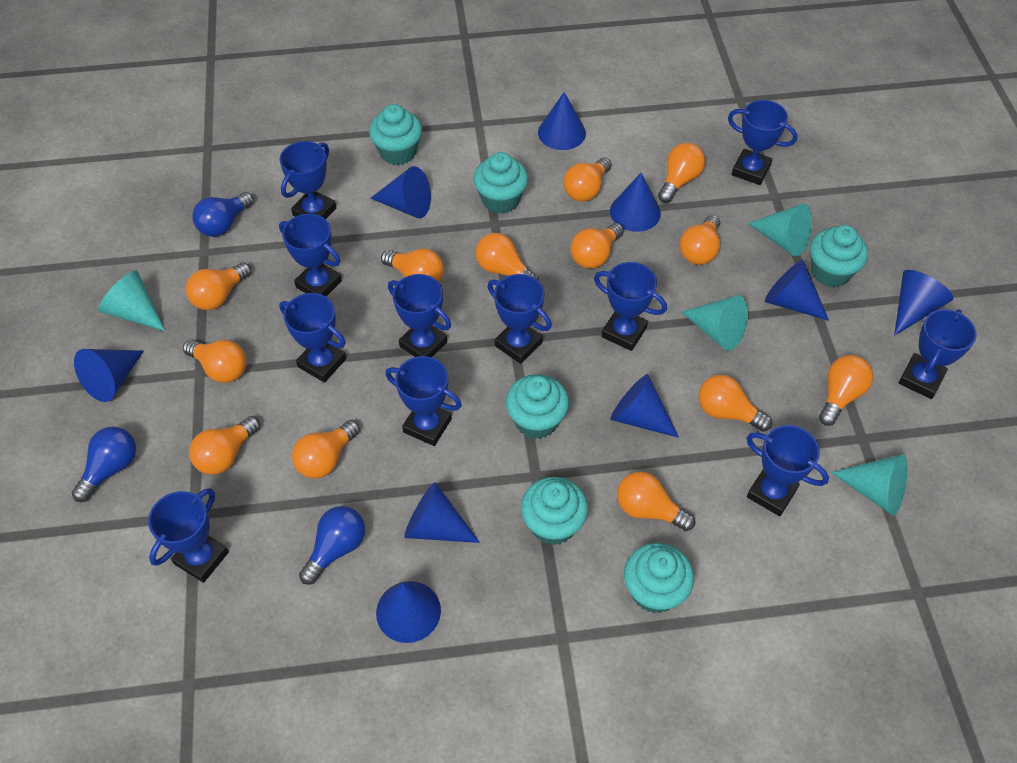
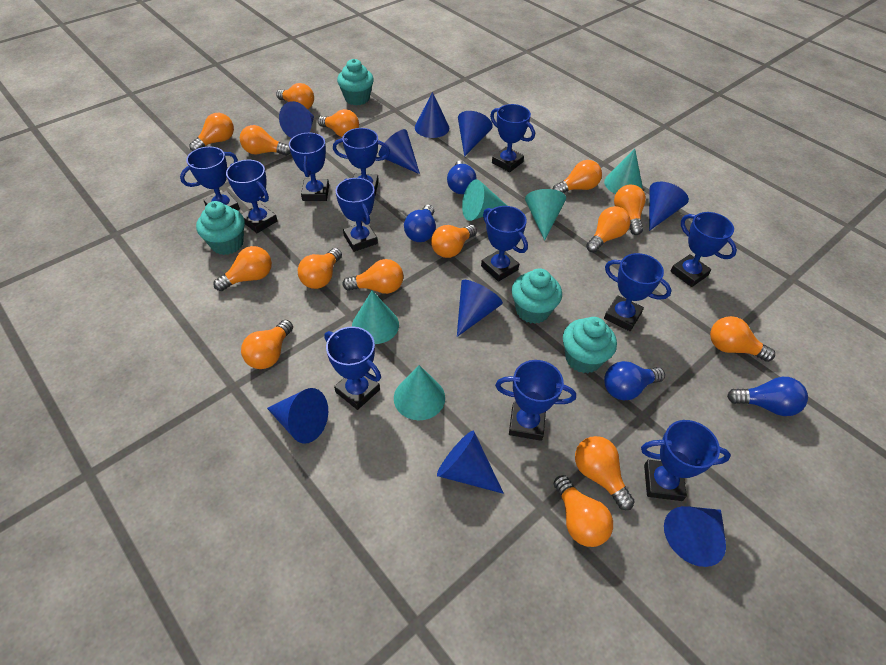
blue light bulb: [72,427,136,502] [192,192,254,237] [299,506,365,585] = 3 -> [404,205,436,242] [447,160,477,194] [604,361,665,400] [727,377,808,416] = 4
blue trophy: [148,488,229,583] [279,214,342,297] [279,293,346,383] [280,141,336,219] [385,356,462,446] [388,274,451,358] [488,274,552,364] [594,262,667,351] [728,100,797,185] [746,425,829,516] [899,309,977,399] = 11 -> [180,147,240,211] [226,160,277,233] [289,133,329,201] [325,326,381,410] [333,128,390,196] [336,178,378,252] [481,206,528,282] [490,104,535,172] [495,360,576,441] [604,253,672,331] [641,420,731,501] [670,212,737,287] = 12
orange light bulb: [183,339,247,383] [186,262,251,310] [189,416,260,475] [292,420,360,479] [381,249,444,282] [476,233,539,281] [563,158,611,202] [571,223,624,269] [617,471,695,531] [658,143,705,203] [680,215,720,265] [698,375,772,432] [819,355,873,426] = 13 -> [189,113,234,151] [213,246,272,291] [240,125,291,156] [241,320,293,369] [276,83,314,109] [298,248,342,289] [318,109,359,138] [342,259,403,294] [431,225,477,258] [553,160,602,193] [554,475,613,547] [575,436,635,510] [586,206,630,253] [614,185,646,235] [710,316,775,362] = 15
turquoise cone: [98,270,165,331] [681,295,748,351] [748,204,812,256] [831,454,908,515] = 4 -> [352,291,399,344] [394,365,445,420] [462,180,507,221] [525,189,566,241] [604,149,643,194] = 5
turquoise cupcake: [369,104,422,165] [473,152,528,214] [506,374,569,439] [521,477,588,545] [624,543,694,613] [810,225,868,287] = 6 -> [196,201,245,255] [337,59,374,105] [512,268,562,324] [563,317,617,373] = 4

